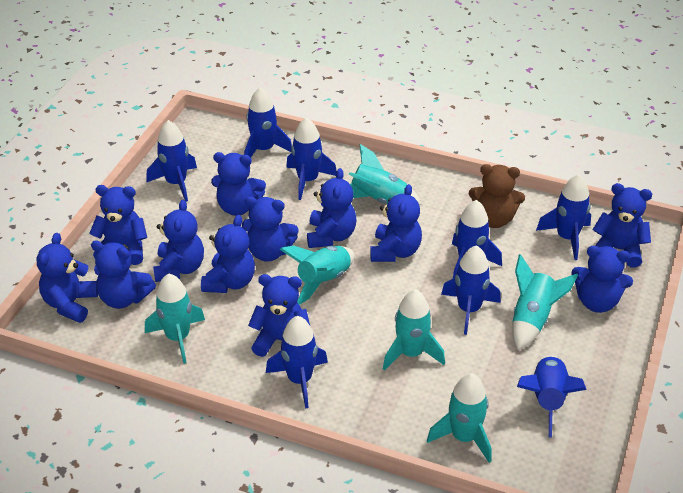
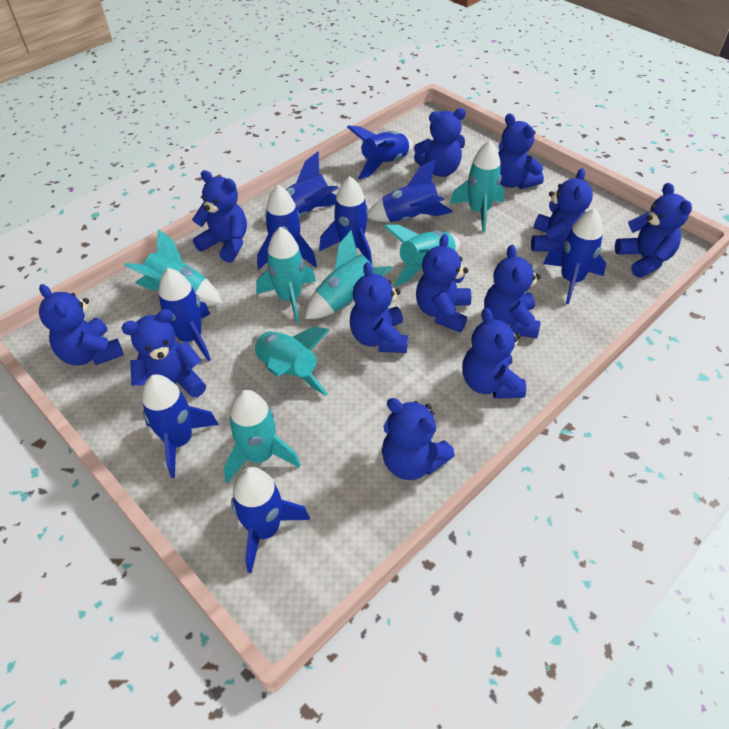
blue rocket: [146,120,197,202] [244,87,292,157] [266,316,328,409] [286,117,337,200] [441,245,501,335] [452,200,502,278] [517,355,587,438] [536,174,591,260] = 8 -> [142,374,219,478] [159,268,211,361] [231,467,310,573] [257,185,317,270] [262,152,339,221] [319,176,372,264] [347,125,413,180] [367,159,452,222] [543,208,606,304] = 9
brown teddy bear: [469,164,525,228] = 1 -> none = 0
turquoise rocket: [145,274,205,364] [280,245,355,305] [348,144,422,205] [383,289,445,371] [427,373,491,463] [512,254,578,350] = 6 -> [124,229,223,306] [224,390,301,483] [252,326,329,396] [256,227,316,324] [305,230,393,319] [384,225,460,287] [450,141,505,232] = 7

